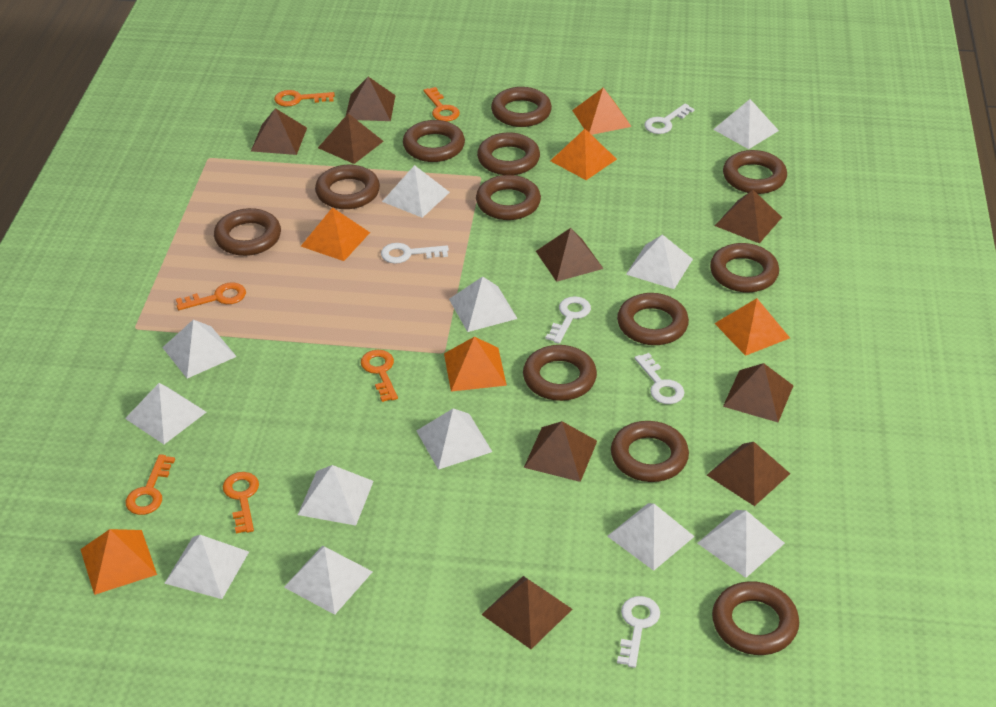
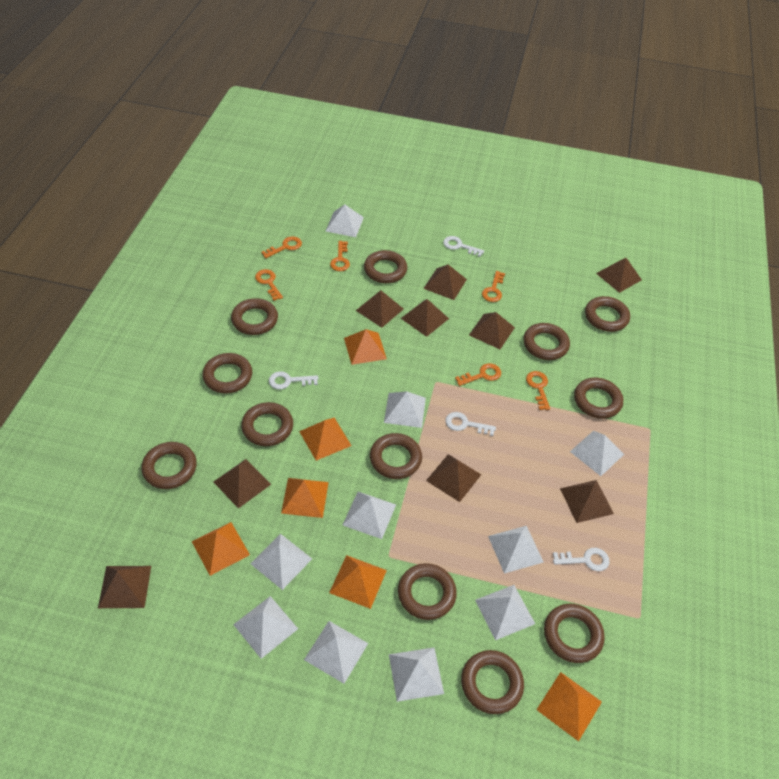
white key: [381,243,449,264] [546,296,591,344] [617,596,660,668] [634,353,685,404] [645,104,694,134] = 5 -> [269,371,318,389] [443,236,484,257] [445,412,496,436] [553,548,610,571] = 4
white pyramid: [125,383,206,444] [162,319,237,378] [164,535,249,599] [284,545,373,615] [298,465,374,526] [382,165,450,218] [416,409,492,470] [449,276,518,332] [607,503,695,571] [626,234,693,289] [697,510,785,578] [713,99,779,149] = 12 -> [233,596,298,659] [250,534,312,590] [304,621,368,684] [326,205,364,237] [343,492,396,539] [384,391,426,428] [389,647,444,702] [475,585,535,640] [488,526,543,574] [570,430,624,476] = 10

